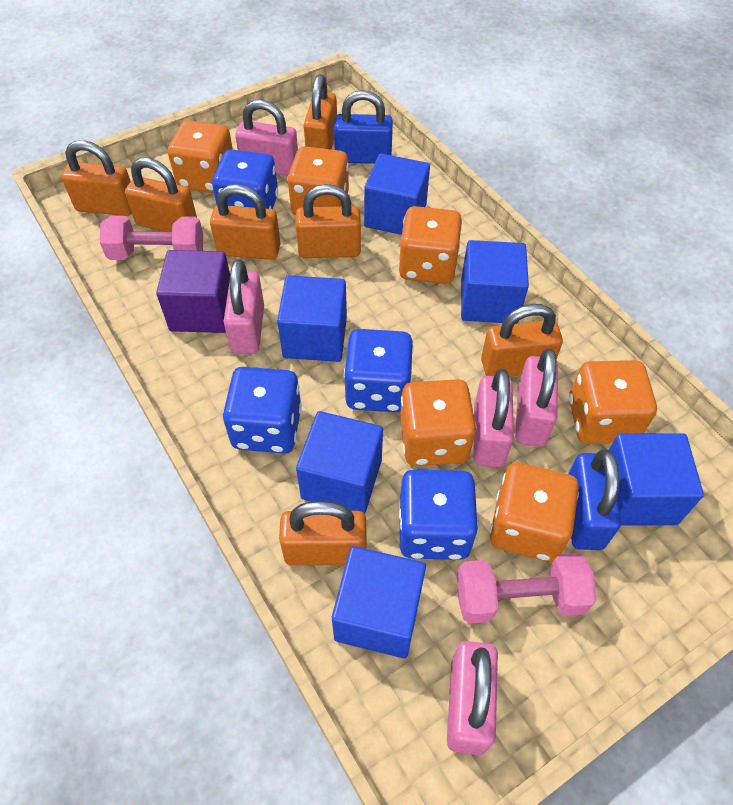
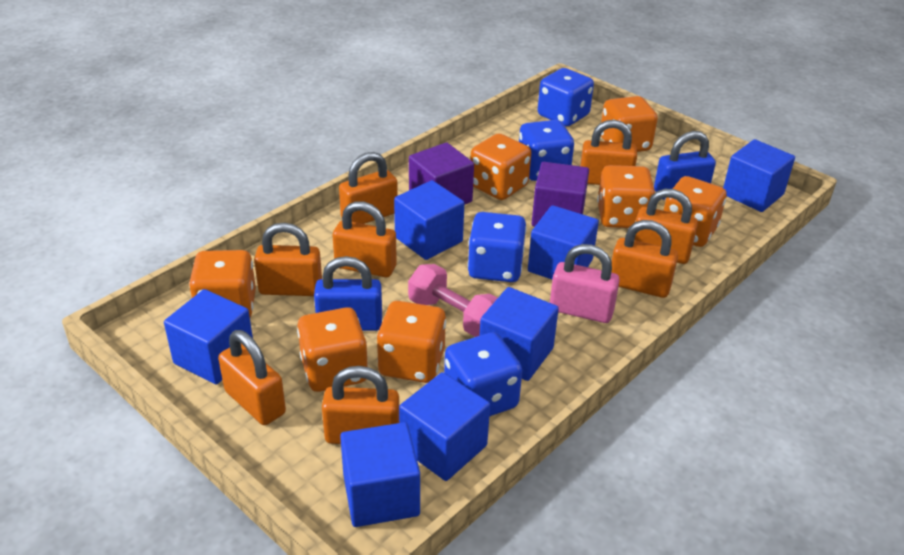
blue cube: [277,275,347,362] [296,411,383,514] [332,546,426,658] [364,154,430,235] [461,240,529,324] [609,433,704,526] = 6 -> [164,289,253,385] [340,422,420,527] [394,180,464,260] [399,372,490,481] [480,287,559,381] [528,205,599,280] [723,139,795,212] = 7
orange dice: [168,120,233,193] [287,146,349,215] [398,206,462,284] [400,379,476,466] [490,463,579,562] [569,360,657,444] = 6 -> [189,250,256,318] [297,307,368,392] [377,301,446,383] [470,133,531,200] [597,165,655,228] [601,96,658,152] [663,176,727,247] = 7
orange padlock: [62,140,132,216] [125,158,197,232] [210,184,281,260] [279,501,366,565] [295,184,361,258] [304,74,337,149] [481,304,563,377] = 7 -> [218,330,286,425] [254,223,322,296] [322,366,399,444] [333,201,397,277] [339,152,398,224] [580,120,637,185] [611,220,678,298] [635,189,698,264] = 8
pink dumbbell: [100,216,203,260] [457,553,596,624] = 2 -> [408,264,498,337] = 1
pink padlock: [223,259,264,354] [235,100,298,176] [447,641,498,755] [474,369,514,467] [516,348,558,447] = 5 -> [550,244,620,323] = 1
purple cube: [156,250,230,333] = 1 -> [409,142,474,205] [532,162,589,227] = 2

